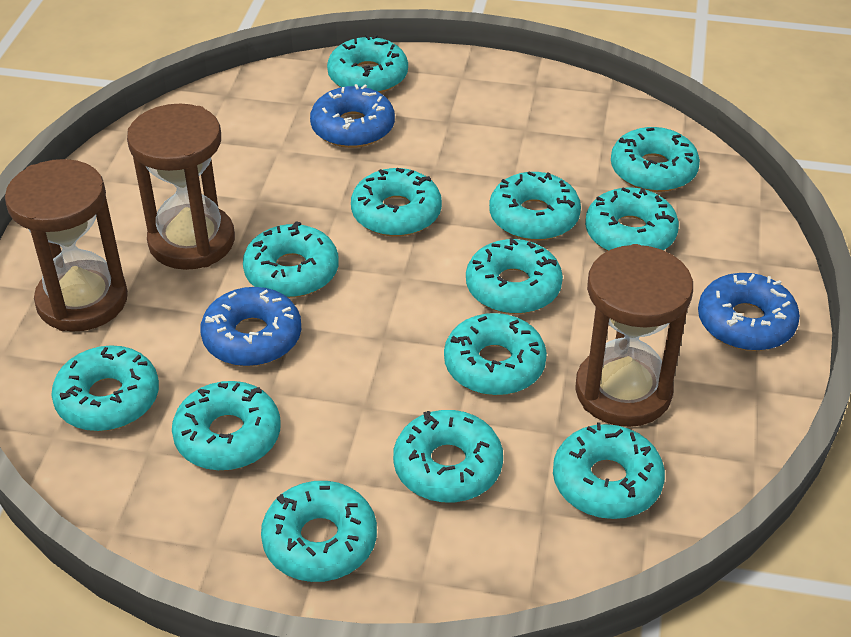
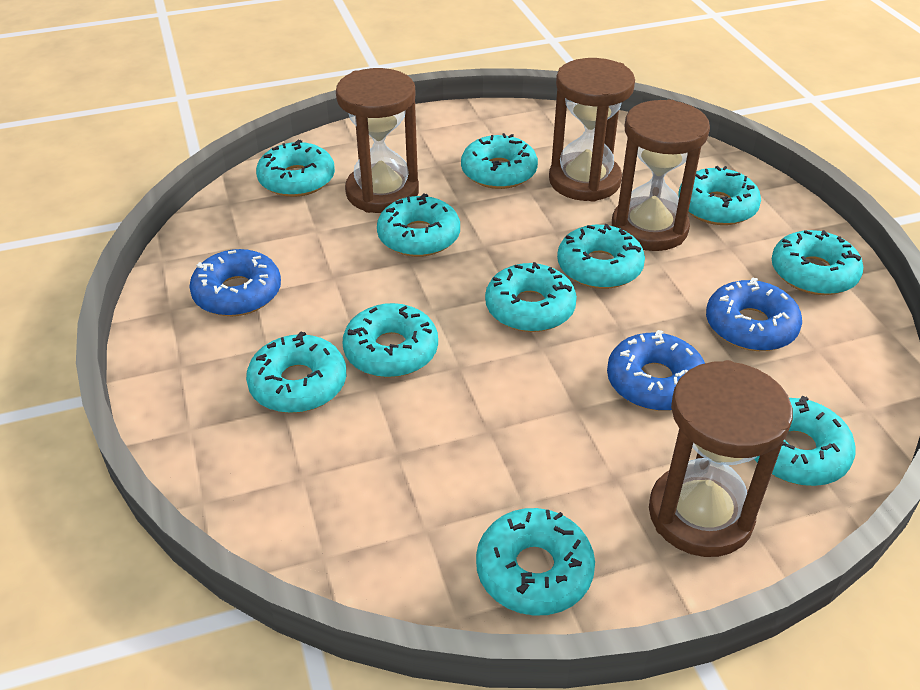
brown hourglass: [5,159,128,332] [127,103,235,270] [575,244,693,427] = 3 -> [336,68,419,213] [549,58,635,202] [612,99,710,251] [649,360,793,557] = 4
turquoise donut: [51,345,159,431] [172,381,280,471] [243,221,339,298] [261,481,377,582] [327,35,408,93] [351,167,442,237] [393,410,503,502] [444,313,547,395] [466,238,563,314] [489,171,581,240] [553,422,665,519] [585,187,679,251] [611,127,700,192] = 13 -> [246,331,346,413] [256,140,335,197] [343,303,438,378] [377,194,460,257] [461,133,538,189] [476,508,595,616] [485,262,577,332] [557,224,645,289] [678,166,761,225] [755,396,856,486] [771,230,863,295] = 11

